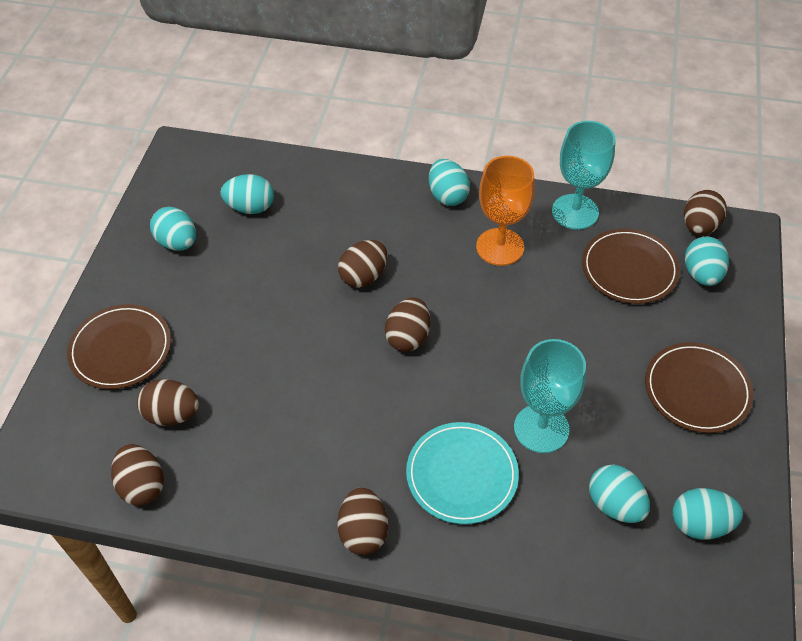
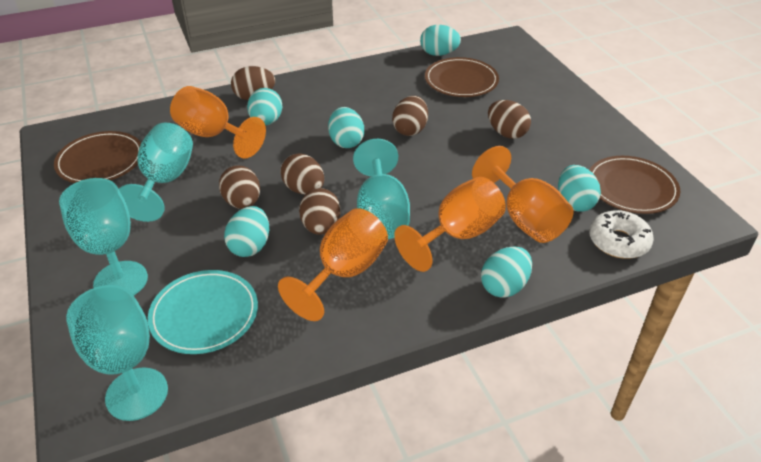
orange goblet: [476,156,535,266] = 1 -> [170,86,266,159] [278,208,388,321] [394,177,506,272] [472,146,573,243] = 4
turquoise goblet: [514,339,586,453] [552,121,615,230] = 2 -> [59,178,148,295] [66,285,168,421] [119,123,193,222] [353,139,410,239] = 4
white donut: none = 0 -> [589,210,654,259] = 1

